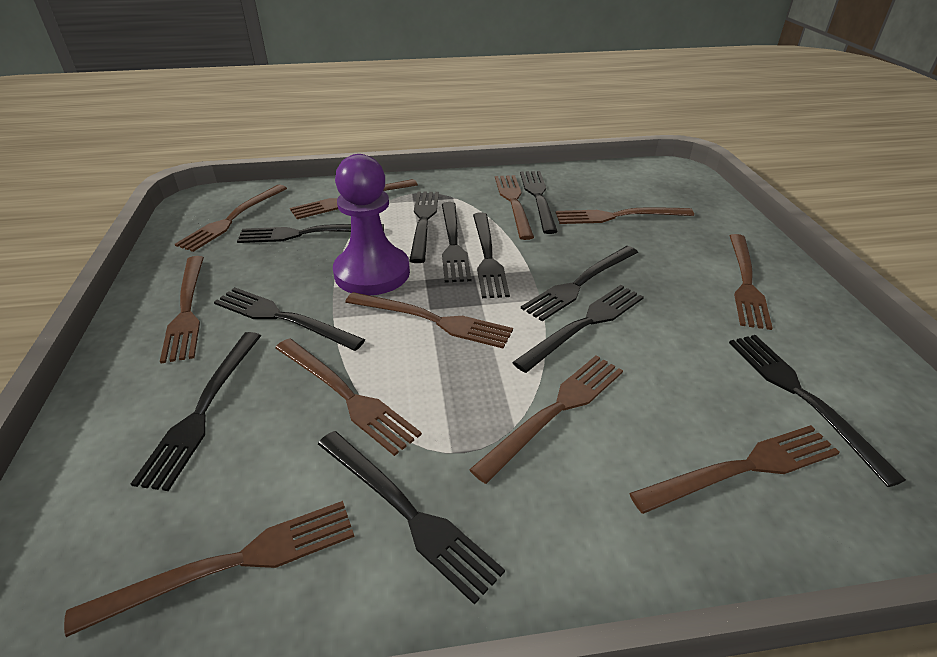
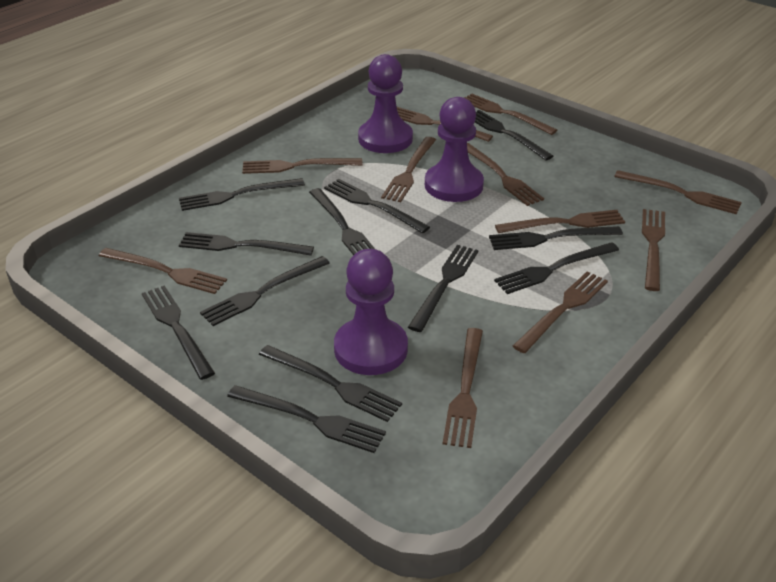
black fork: [131,332,261,491] [214,287,365,351] [237,224,384,243] [318,431,505,605] [409,192,439,263] [442,202,471,282] [473,212,510,298] [512,285,644,373] [520,171,558,234] [521,246,638,321] [729,335,906,487] = 11 -> [142,285,215,380] [179,178,305,211] [179,232,314,256] [200,256,330,326] [227,385,386,453] [259,345,402,422] [309,188,375,255] [324,179,430,234] [408,245,479,332] [475,110,553,161] [489,226,623,250] [494,242,619,294] = 12
purple pawn: [333,154,410,295] = 1 -> [334,249,408,375] [358,54,413,153] [425,97,484,202] = 3

